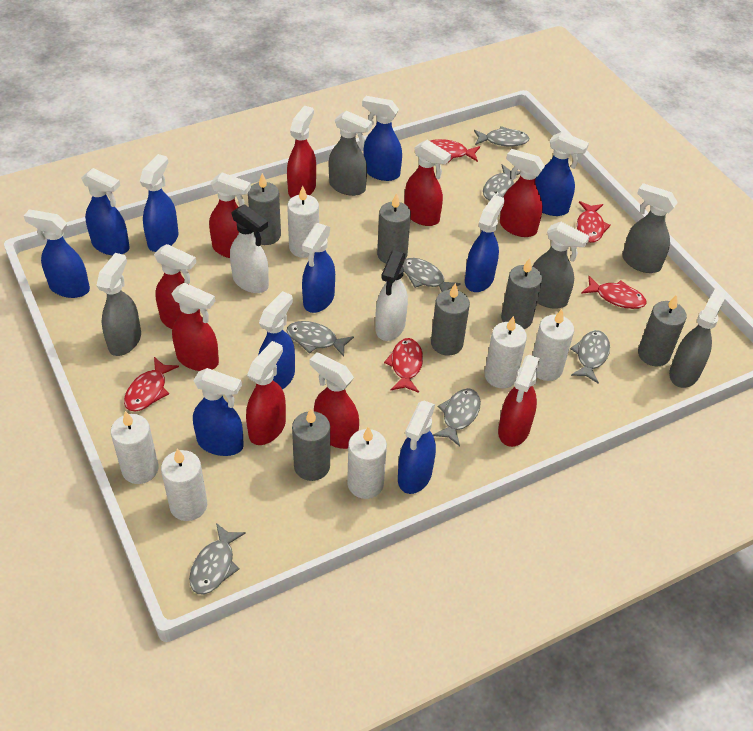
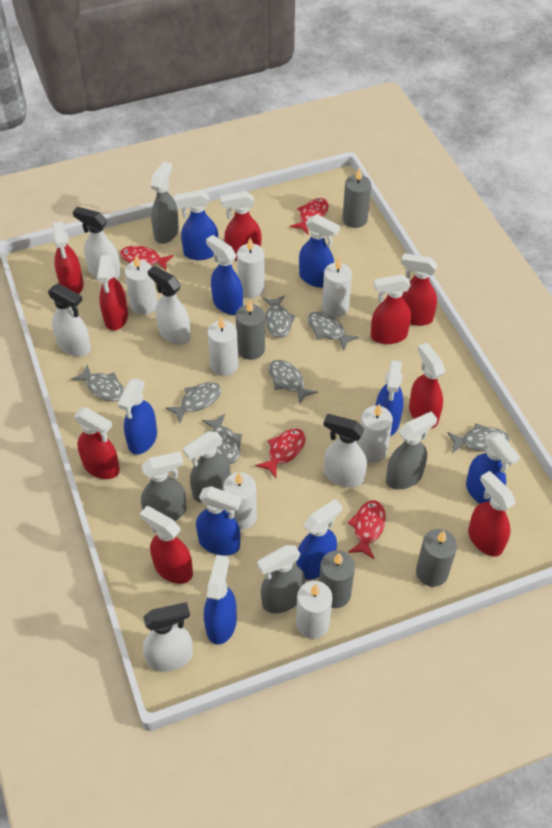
blue spray bottle: [24,209,90,298] [81,168,130,255] [140,154,179,252] [193,368,244,456] [258,291,295,390] [302,223,335,313] [362,96,402,181] [398,401,436,494] [465,195,505,292] [535,132,589,216] = 10 -> [118,378,157,455] [175,190,218,260] [196,486,242,556] [204,555,237,645] [206,235,243,315] [296,499,342,580] [299,214,340,287] [375,360,404,436] [466,432,520,504] = 9
grey candle: [248,173,281,245] [292,408,330,481] [377,193,411,263] [431,283,470,356] [501,258,542,329] [638,295,687,366] = 6 -> [236,300,265,360] [319,550,355,608] [343,167,371,228] [416,529,457,587] = 4
red fish: [124,357,179,412] [384,338,423,393] [430,139,480,162] [577,201,611,243] [581,276,646,309] = 5 -> [120,246,174,271] [255,429,306,478] [290,198,329,234] [347,500,386,559] = 4
white candle: [111,411,159,484] [161,448,207,521] [287,186,319,258] [347,426,387,499] [484,316,527,388] [532,309,574,381] = 6 -> [125,255,157,315] [207,316,239,376] [223,472,257,530] [237,238,265,298] [296,581,332,639] [322,257,352,317] [358,404,393,462] = 7
white spray bottle: [230,204,269,293] [375,251,408,341] = 2 -> [48,283,91,356] [73,207,121,279] [143,602,193,672] [148,266,191,345] [324,414,367,487] = 5

